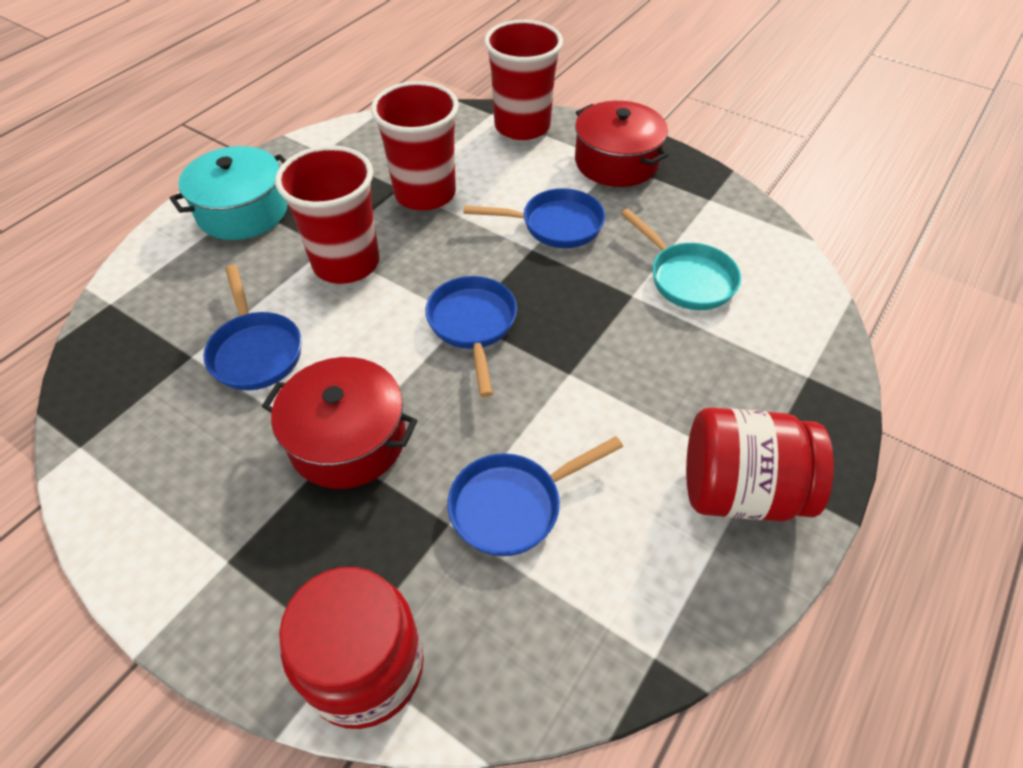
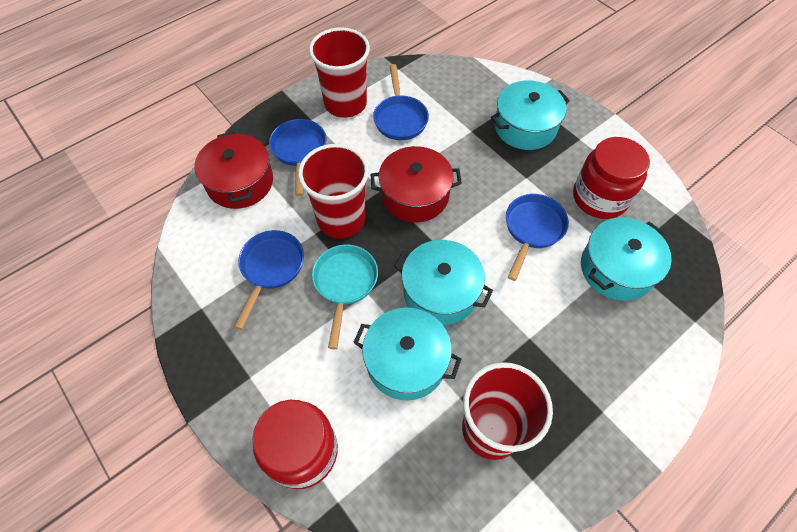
turquoise pot: [170,146,287,240] = 1 -> [353,307,461,400] [394,240,493,325] [491,80,570,150] [581,218,672,301] = 4

